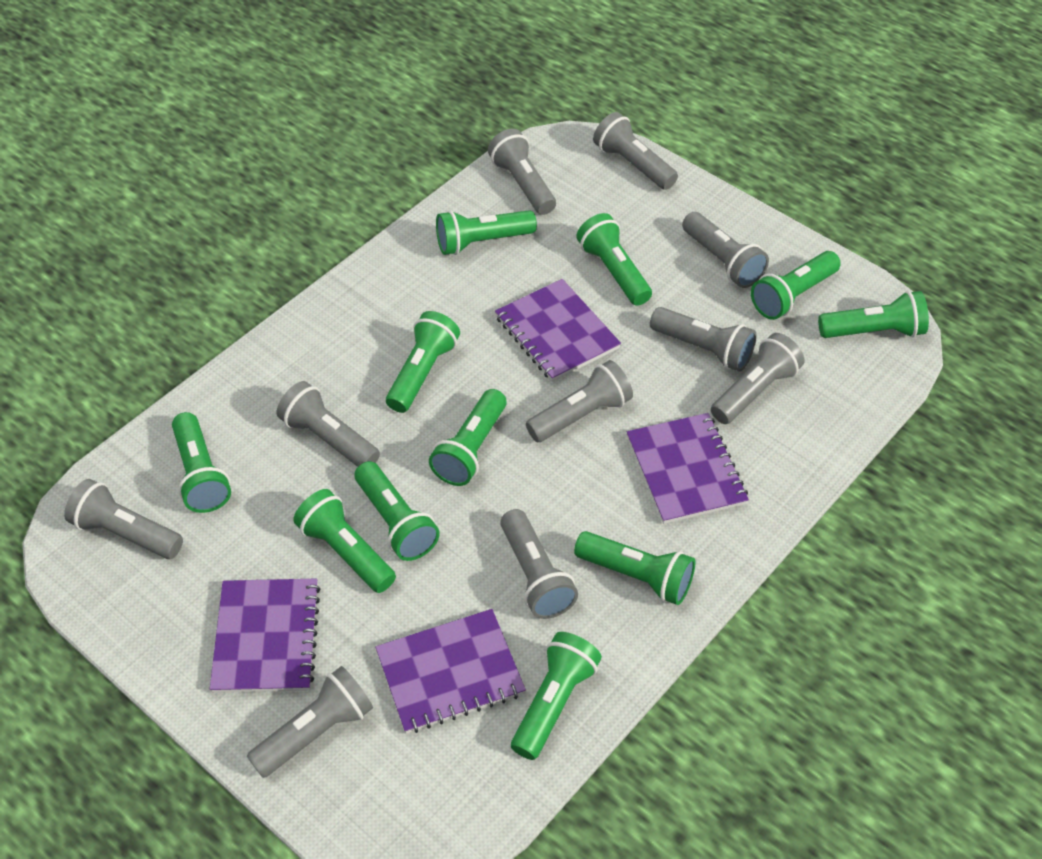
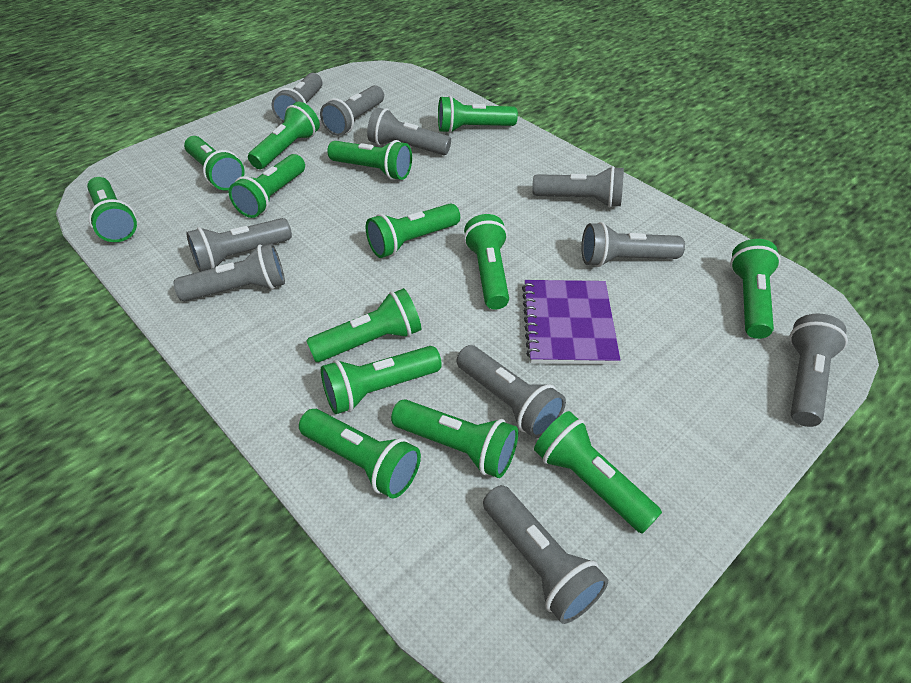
green flashlight: [172,412,231,513] [293,489,396,593] [355,461,440,561] [386,311,460,413] [429,389,507,486] [436,210,537,255] [511,632,602,760] [574,531,696,605] [577,213,652,306] [751,251,841,320] [818,291,929,338] = 11 -> [87,177,137,242] [184,136,245,191] [229,154,305,218] [248,102,320,169] [299,409,421,498] [306,288,421,362] [321,346,442,414] [327,140,412,180] [366,203,460,258] [391,399,518,478] [438,96,518,133] [464,214,509,310] [534,411,662,534] [730,239,781,339] = 14
purple notebook: [210,578,321,693] [375,609,526,734] [495,279,621,382] [627,413,749,524] = 4 -> [522,280,620,365] = 1

